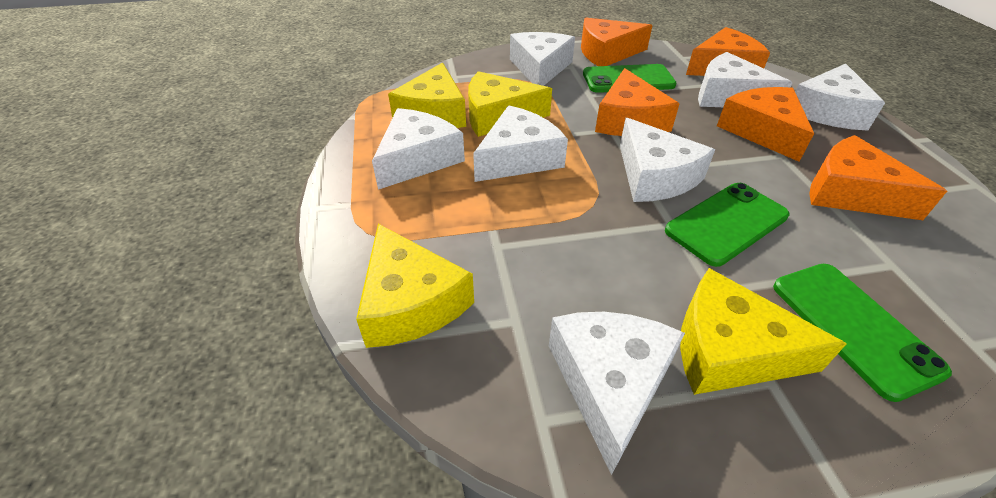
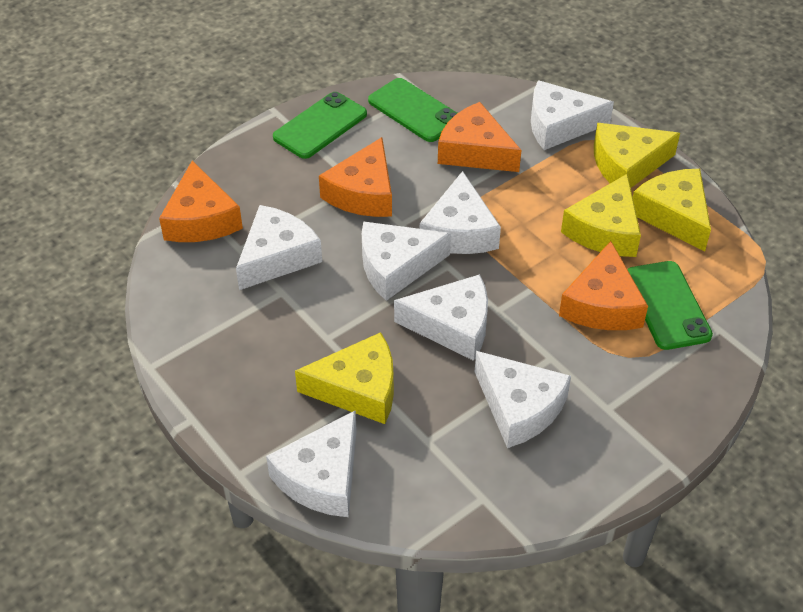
orange cheese: [581,18,653,66] [595,68,679,136] [686,27,770,76] [717,87,814,162] [809,135,947,220] = 5 -> [159,161,243,242] [319,137,392,217] [438,102,521,172] [559,241,648,330] = 4

